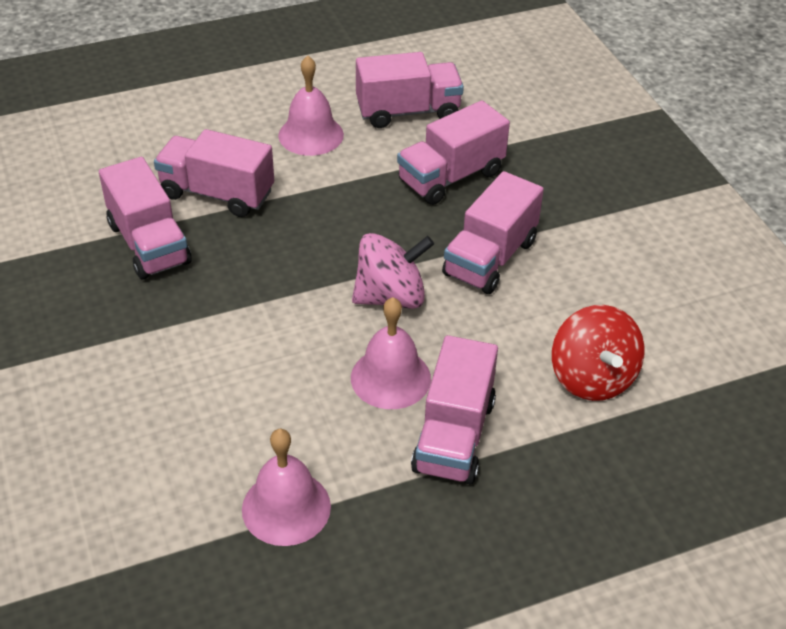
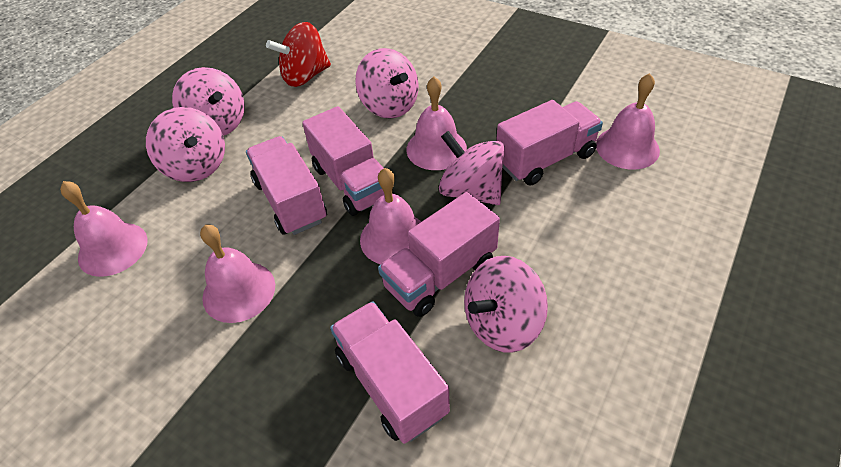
pink bell: [242,429,331,546] [278,56,344,156] [351,297,431,409] = 3 -> [60,181,148,277] [200,224,275,323] [360,168,421,265] [406,77,467,170] [596,73,660,170] = 5
pink spinning top: [352,233,434,309] = 1 -> [146,107,225,182] [172,67,245,136] [355,48,419,119] [439,131,505,205] [464,256,548,353] = 5
pink truck: [99,157,192,280] [154,129,274,217] [356,52,464,128] [397,100,510,205] [411,335,498,484] [442,171,544,294] = 6 -> [246,136,327,235] [302,106,394,216] [330,301,450,444] [378,192,500,317] [496,100,603,185] = 5

